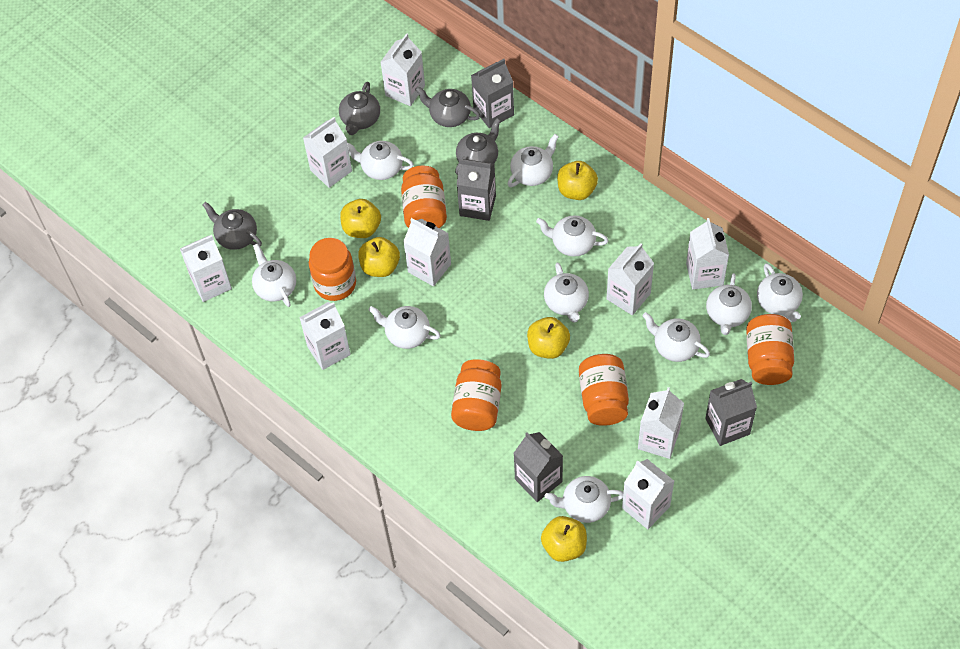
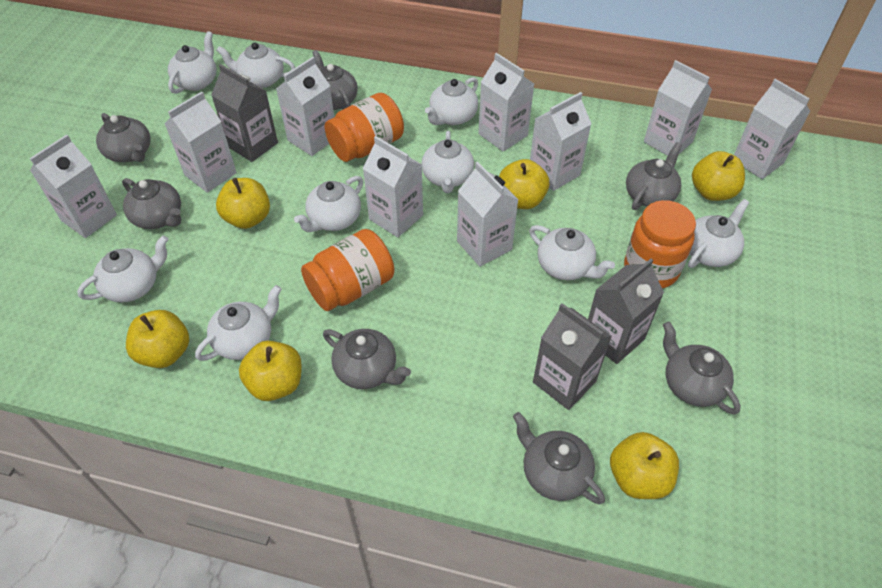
grey carton: [457,159,496,221] [471,59,514,128] [514,432,563,502] [705,379,757,446] = 4 -> [211,64,278,162] [533,303,612,410] [588,259,664,364] = 3
grey teapot: [202,202,262,250] [339,82,380,135] [415,86,480,127] [455,118,501,175] = 4 -> [96,113,151,162] [122,178,181,229] [312,50,358,110] [323,329,411,389] [513,412,605,504] [626,142,682,210] [663,321,741,415] = 7
orange jar: [309,238,356,301] [401,166,447,228] [451,359,502,431] [579,354,629,426] [746,314,794,385] = 5 -> [301,229,395,311] [325,93,404,162] [624,200,696,288] = 3
white teapot: [252,243,296,307] [347,141,414,180] [368,306,441,349] [508,134,559,187] [536,215,609,257] [544,263,589,323] [545,476,623,523] [643,312,710,362] [706,273,752,335] [757,263,803,322] = 10 -> [77,235,168,303] [168,31,216,94] [195,285,281,361] [216,42,295,88] [294,176,363,232] [422,130,474,193] [425,77,478,125] [529,225,615,280] [688,199,749,268] = 9
yellow apple: [340,199,381,238] [358,237,400,277] [527,317,570,359] [541,516,587,562] [557,161,598,200] = 5 -> [126,310,189,368] [216,178,270,229] [239,341,302,401] [499,159,549,209] [610,432,679,499] [692,151,745,201] = 6

